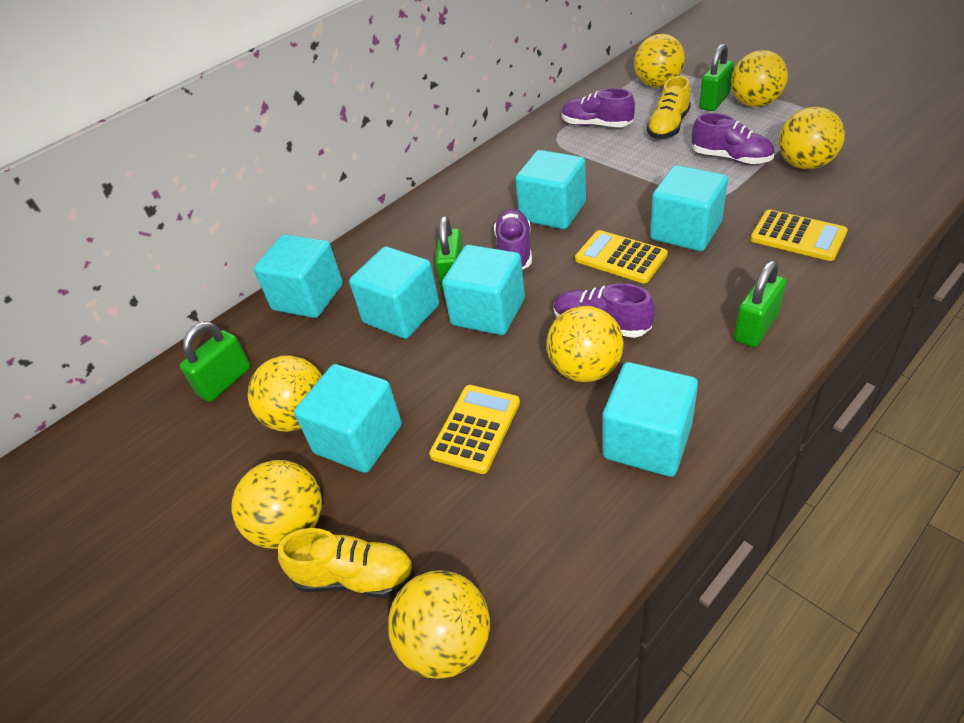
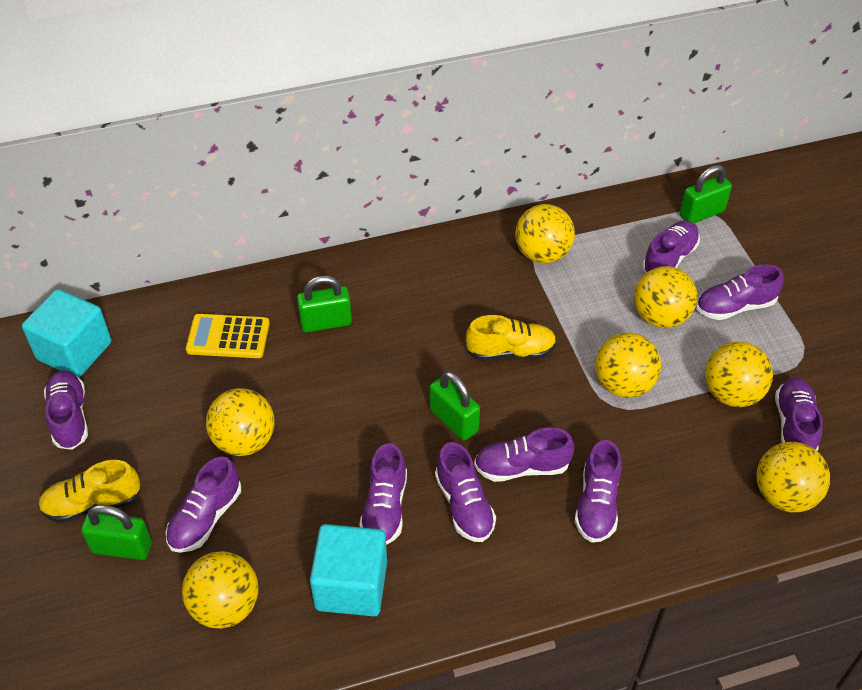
purple shoe: [494,209,532,270] [554,283,654,338] [562,88,635,127] [692,113,774,164] = 4 -> [44,370,88,450] [166,457,241,553] [359,443,407,545] [435,442,496,542] [474,428,574,482] [574,440,622,543] [642,220,700,273] [696,264,784,320] [775,378,823,451] = 9
turquoise cube: [254,234,343,318] [294,364,402,473] [349,247,439,339] [442,245,525,335] [515,150,586,229] [603,362,698,477] [650,165,728,251] = 7 -> [22,289,111,377] [310,524,387,617] = 2
yellow calculator: [429,385,520,474] [575,230,668,283] [750,210,848,261] = 3 -> [186,314,270,358] = 1

